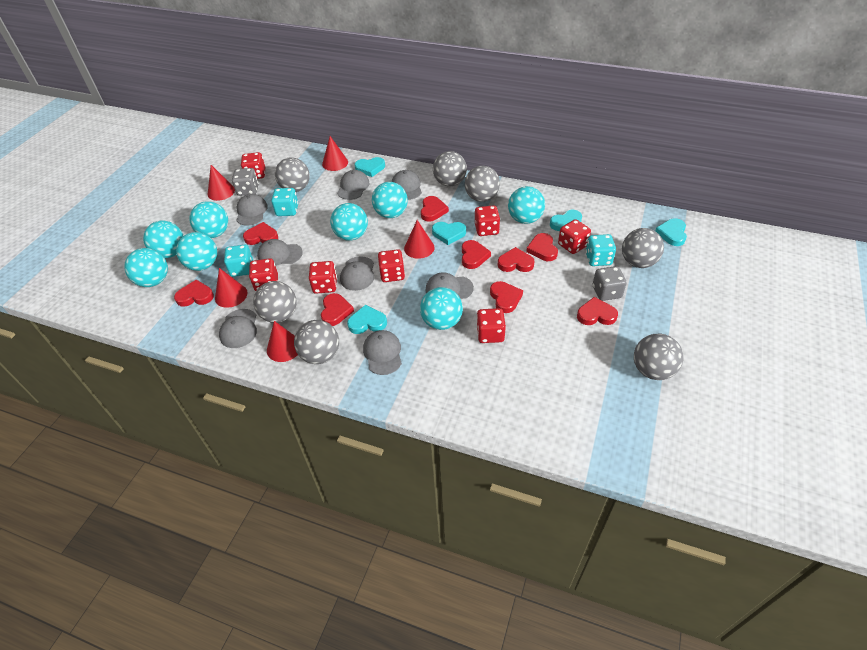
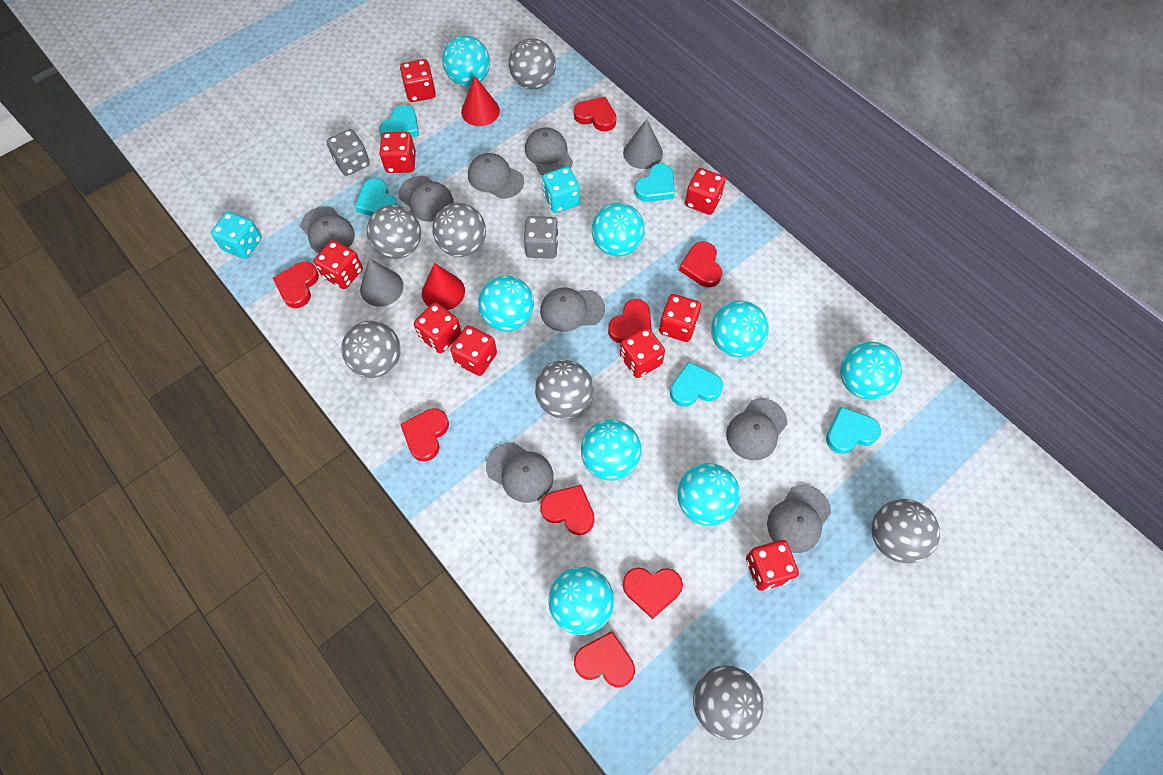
grey cone: none = 0 -> [360,258,404,307] [623,119,663,169] = 2
red cone: [208,165,235,201] [215,268,248,308] [267,321,298,362] [322,136,348,171] [404,220,435,259] = 5 -> [422,263,465,310] [461,76,500,126] = 2
red dice: [241,152,265,179] [249,258,278,291] [309,261,337,294] [378,249,405,282] [475,205,500,236] [476,308,506,343] [558,219,591,254] = 7 -> [314,240,363,289] [379,132,416,173] [400,59,436,102] [414,302,462,353] [451,325,497,376] [620,327,665,378] [659,294,701,342] [685,168,725,215] [746,540,799,591] = 9
red heart: [174,280,214,307] [243,222,278,245] [321,293,354,326] [421,196,449,222] [462,240,491,269] [490,281,523,313] [498,247,535,272] [526,233,558,261] [577,297,618,325] = 9 -> [273,262,319,308] [400,408,449,462] [540,485,595,535] [574,97,617,132] [574,631,635,688] [608,299,652,343] [623,567,683,619] [679,242,722,287] = 8
turquoise dice: [224,244,253,277] [271,188,298,216] [586,234,616,266] = 3 -> [211,212,262,259] [542,167,580,213] = 2

